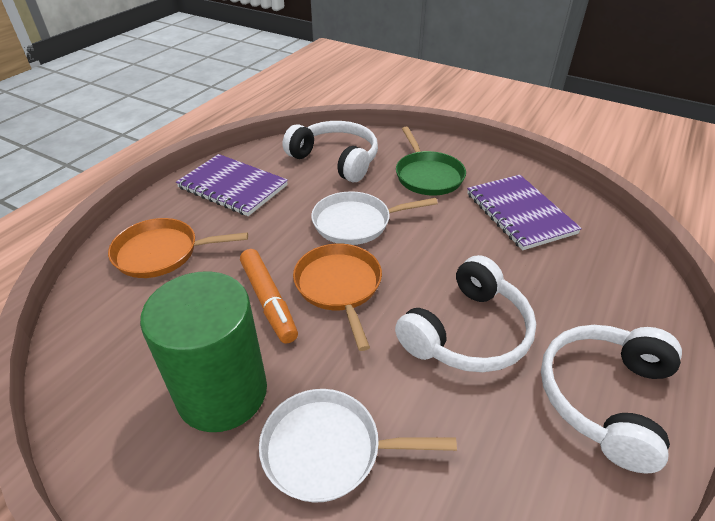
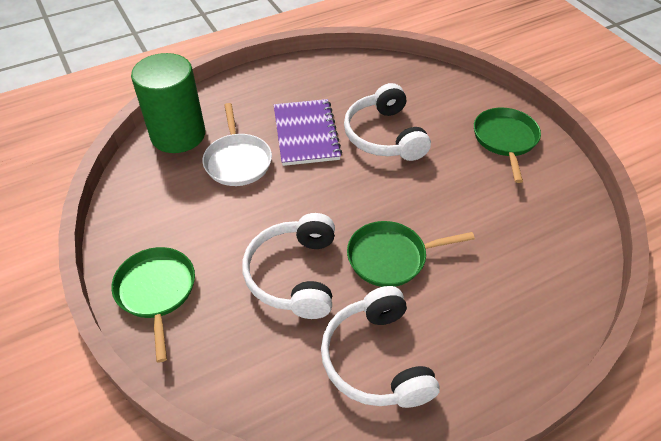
green pan: [396,127,466,195] = 1 -> [111,247,195,362] [347,221,475,287] [474,108,541,183] = 3
orange marker: [240,249,298,343] = 1 -> none = 0
orange pan: [108,218,248,278] [293,244,382,351] = 2 -> none = 0
purple notebook: [176,154,288,216] [467,175,582,250] = 2 -> [274,99,342,166] = 1
white pan: [259,389,457,503] [311,191,438,245] = 2 -> [202,103,272,186] = 1

